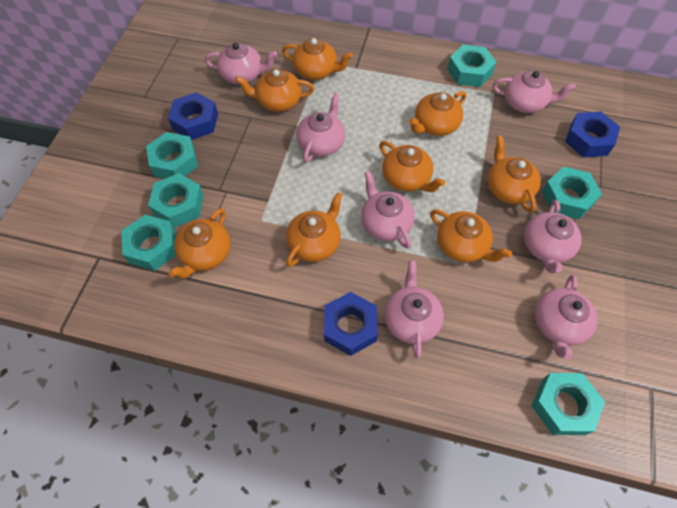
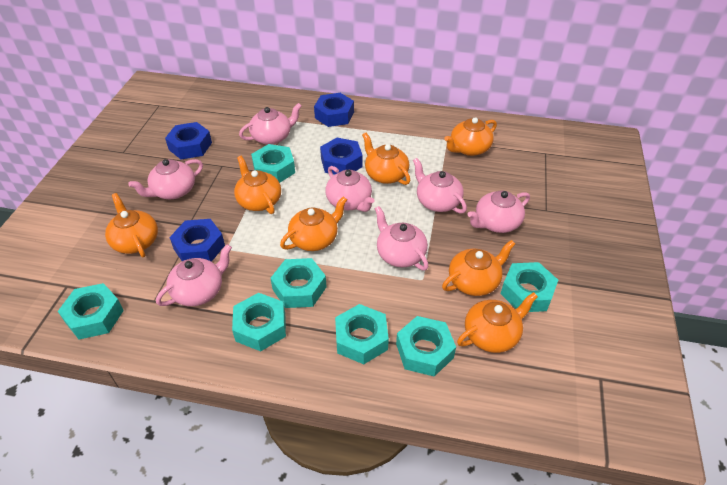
blue nut: [168,92,218,140] [324,292,378,356] [565,111,620,158] = 3 -> [165,122,212,160] [169,219,225,262] [314,93,354,127] [320,138,363,175] = 4
orange teapot: [169,208,231,279] [235,69,314,112] [282,38,353,80] [286,192,342,267] [379,141,445,192] [409,91,466,136] [430,209,512,263] [487,135,541,212] = 8 -> [105,193,158,257] [234,156,281,214] [280,196,347,251] [362,132,410,185] [442,240,515,296] [444,117,497,156] [457,292,538,353] = 7
turquoise nut: [121,215,176,271] [146,132,198,179] [148,173,204,228] [448,45,496,87] [532,373,605,435] [542,167,602,219] = 6 -> [58,283,124,339] [232,293,286,351] [251,144,295,183] [270,258,327,308] [335,304,389,364] [396,316,456,377] [501,262,558,312] = 7

